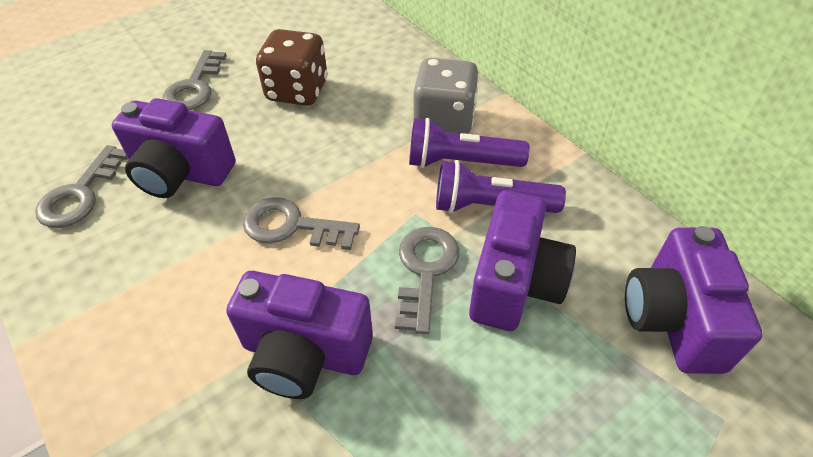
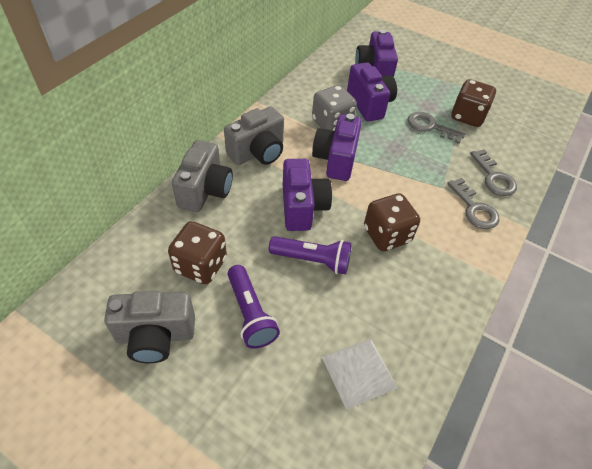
brown dice: [256,29,328,106] = 1 -> [168,221,227,284] [364,193,420,251] [451,79,496,127] = 3
grey camera: none = 0 -> [104,291,195,363] [172,140,233,212] [224,106,284,165] = 3
grey key: [35,145,128,228] [163,50,226,110] [243,197,360,250] [395,227,459,334] = 4 -> [408,112,465,144] [447,178,500,229] [470,149,517,196] = 3
white pyramid: none = 0 -> [322,339,397,410] = 1

